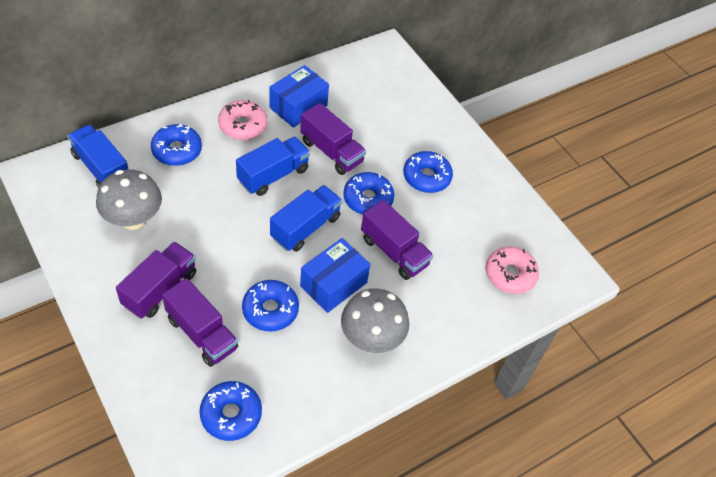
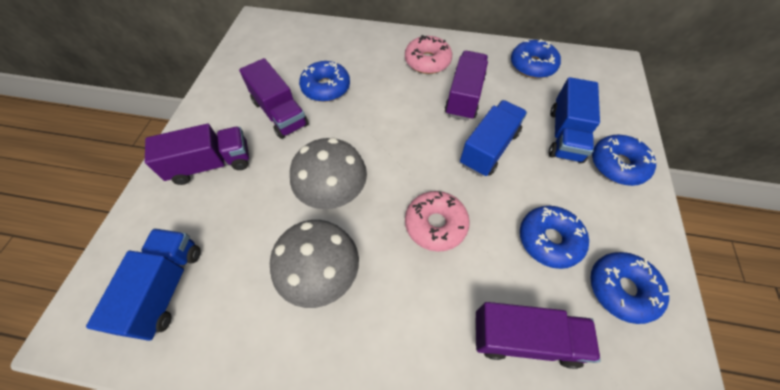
blue box: [270,65,329,128] [300,238,371,313] = 2 -> none = 0

